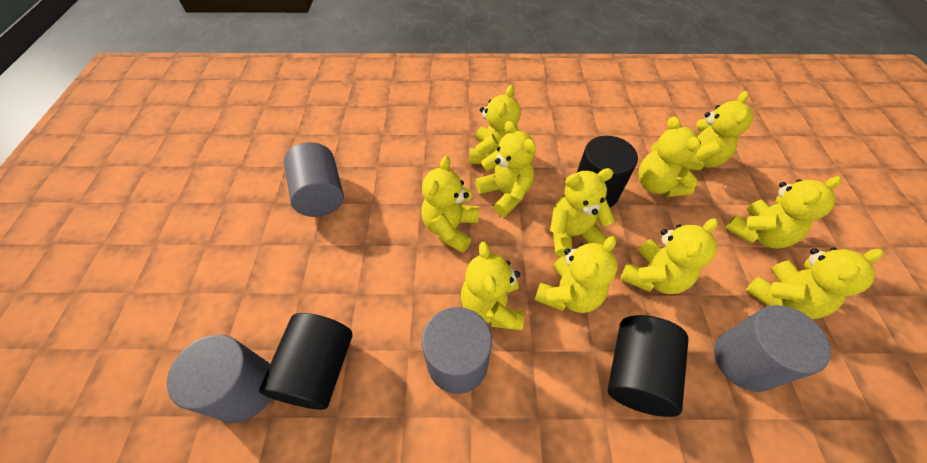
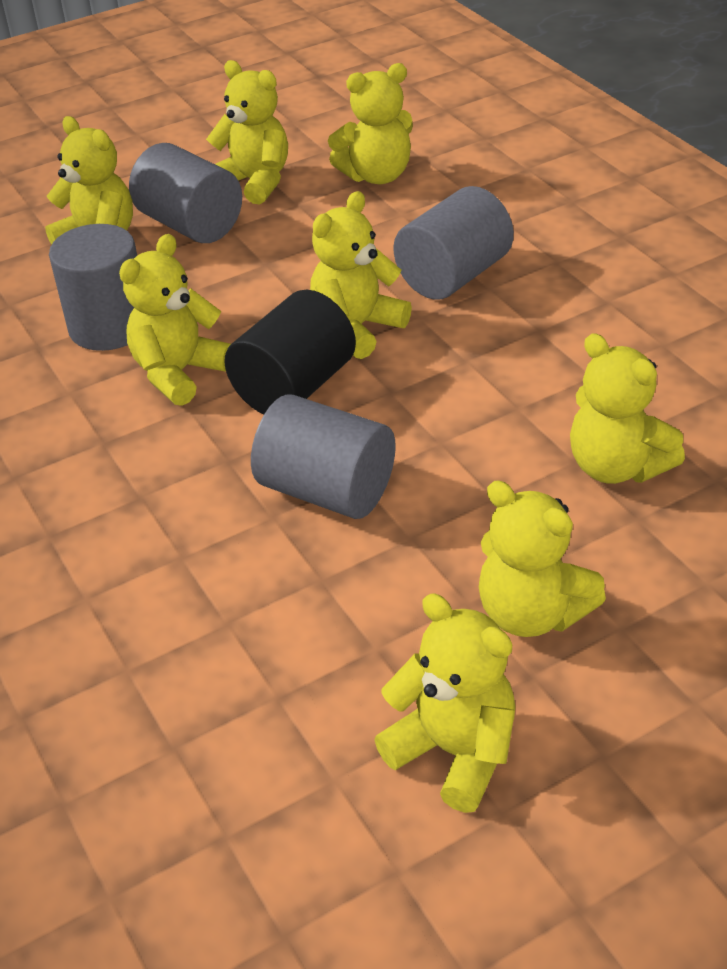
black cylinder: [259,313,352,410] [577,136,638,208] [607,315,688,417] = 3 -> [224,290,356,414] = 1
yellow teddy bear: [421,156,479,253] [461,242,524,330] [469,85,521,164] [475,121,536,217] [535,236,617,313] [550,168,615,257] [621,218,718,294] [638,116,701,197] [683,91,753,171] [725,176,842,249] [746,247,884,319] = 11 -> [45,116,133,245] [119,234,231,406] [206,60,288,205] [310,191,412,359] [328,63,413,184] [374,594,515,813] [479,481,606,637] [570,333,685,484] = 8

